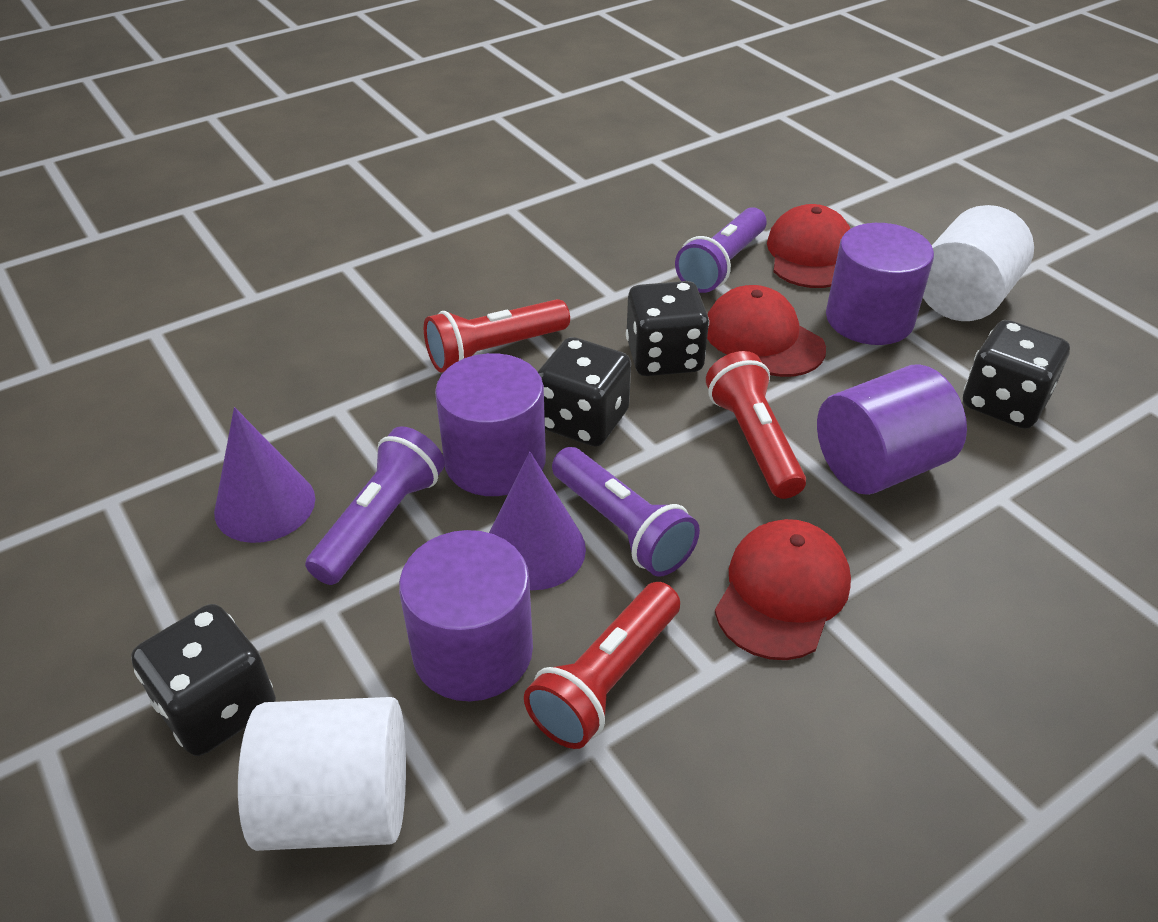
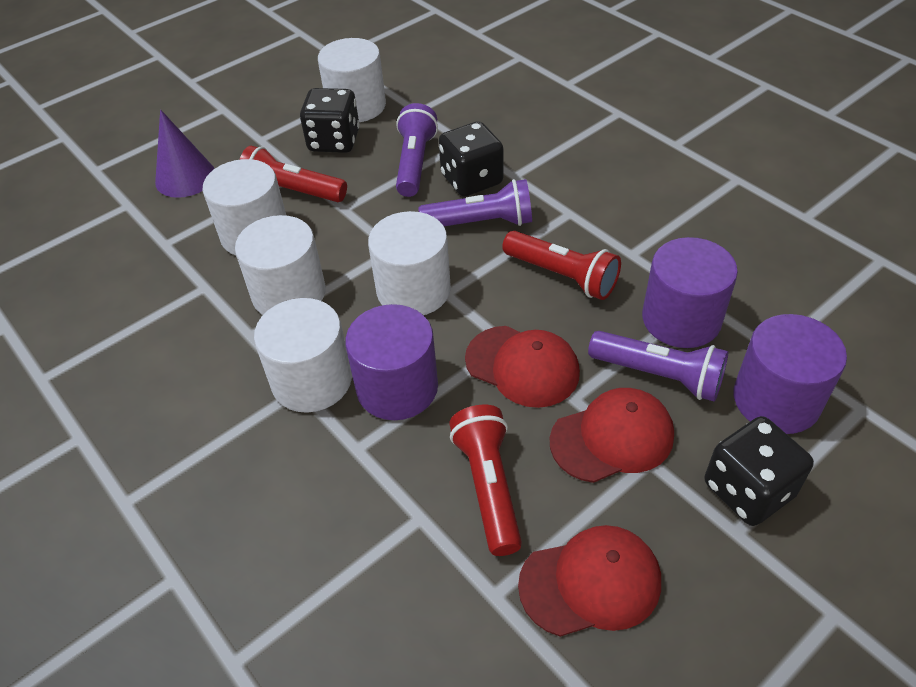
black dice: [131,604,276,756] [538,337,631,447] [626,281,709,376] [963,320,1070,429] = 4 -> [300,88,360,153] [439,121,504,197] [705,416,814,526] = 3
purple cone: [214,407,315,543] [489,452,586,590] = 2 -> [155,110,215,198] = 1
purple cylinder: [399,530,533,701] [435,353,546,496] [817,364,967,495] [826,223,934,345] = 4 -> [345,304,438,420] [642,237,738,348] [733,314,847,434] = 3
white cylinder: [238,697,406,851] [923,205,1034,321] = 2 -> [203,159,286,255] [235,215,326,315] [254,298,352,413] [318,38,386,122] [368,211,451,315] = 5

